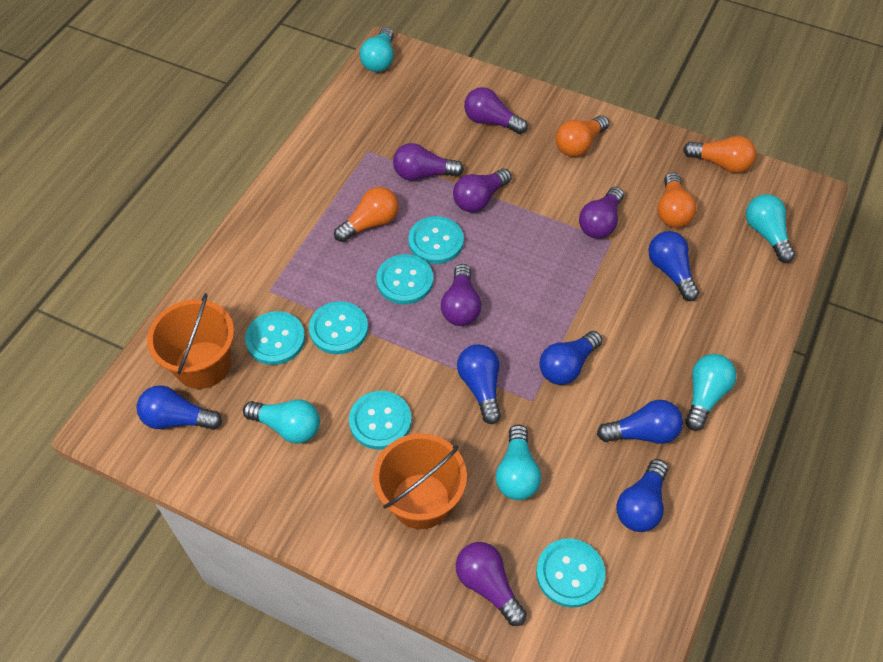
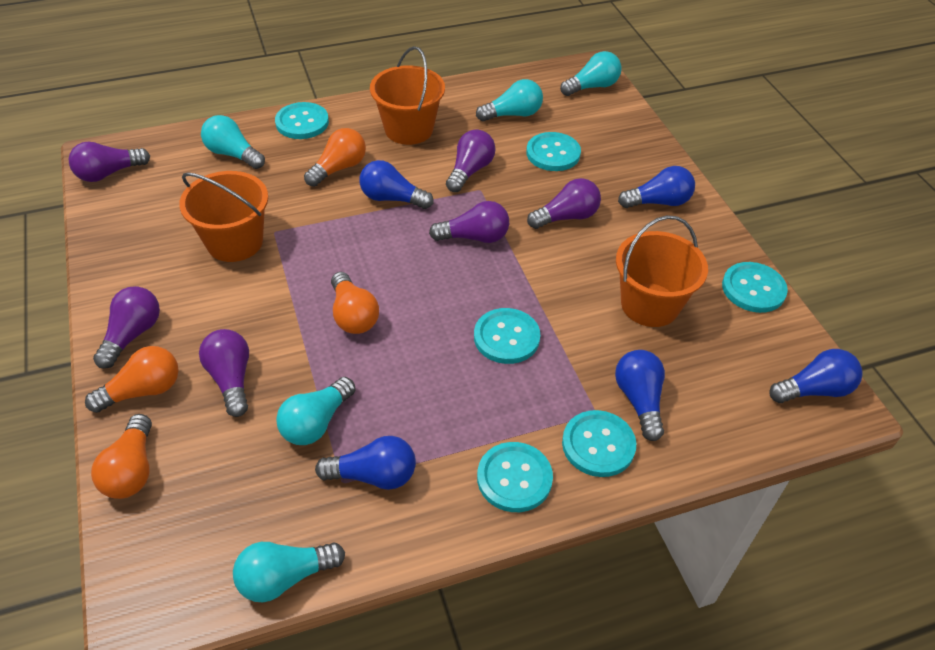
blue light bulb: [137,385,222,430] [457,345,501,424] [539,331,602,385] [597,400,683,444] [616,459,668,532] [648,231,699,301] = 6 -> [315,436,416,490] [360,160,433,209] [615,350,665,441] [618,166,695,208] [769,349,863,403] = 5
orange bucket: [147,293,234,389] [373,433,467,529] = 2 -> [179,171,268,262] [370,46,445,145] [616,215,708,327] = 3

